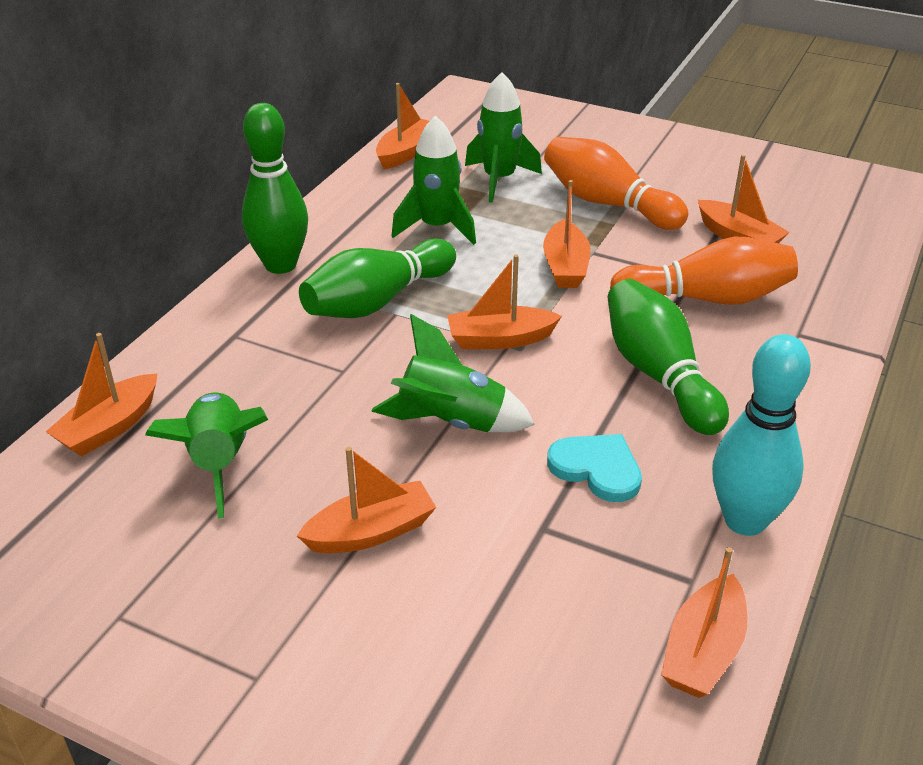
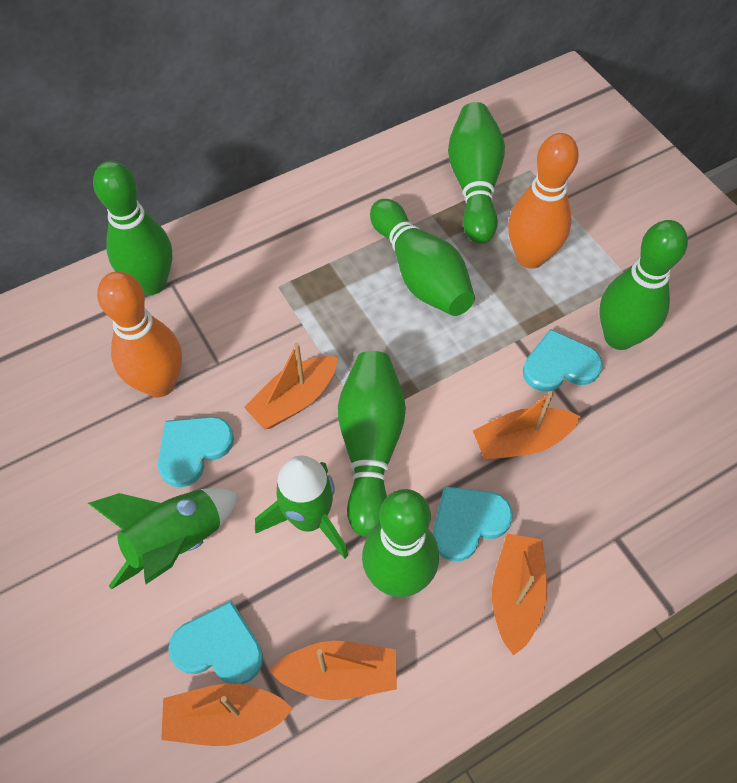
green bowling pin: [242,103,308,274] [299,238,456,318] [608,279,729,435] = 3 -> [93,161,173,295] [338,351,406,537] [362,489,439,597] [370,199,475,316] [448,102,505,244] [599,220,688,350] = 6
green rocket: [145,393,268,519] [371,314,535,432] [391,116,476,245] [465,72,542,203] = 4 -> [88,488,239,589] [255,456,348,559] = 2
orange boat: [46,333,157,456] [297,447,436,553] [376,83,429,169] [447,254,562,349] [543,180,591,288] [661,547,747,698] [698,155,790,243] = 7 -> [161,683,293,746] [244,343,337,429] [269,641,397,700] [473,391,581,460] [492,534,547,656] = 5
turquoise bowling pin: [712,334,811,536] = 1 -> none = 0
turquoise heart: [547,434,642,502] = 1 -> [158,417,234,488] [168,600,263,684] [432,486,513,561] [523,329,603,391] = 4

